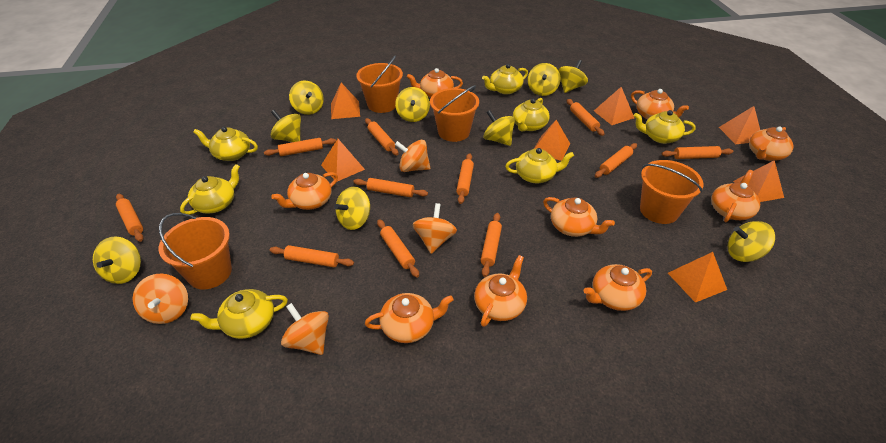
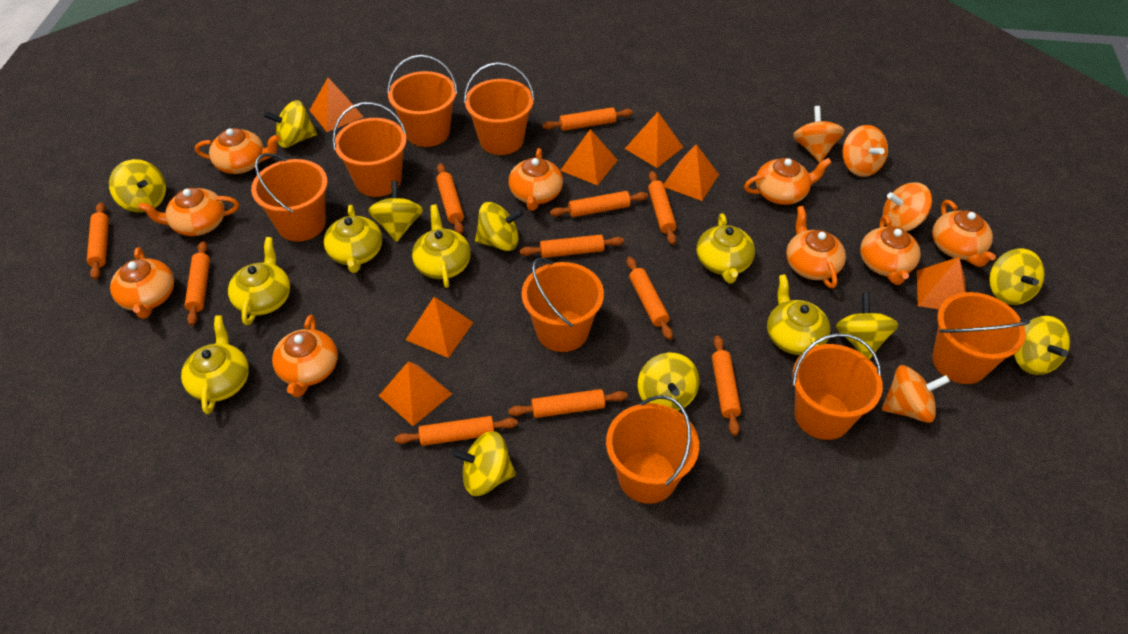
orange bucket: [159,213,232,289] [356,55,403,113] [430,85,479,142] [640,160,704,224] = 4 -> [251,153,328,242] [332,102,407,197] [387,55,458,147] [464,62,535,155] [521,258,604,352] [606,395,699,504] [792,333,883,440] [932,292,1030,384] = 8
yellow teapot: [180,164,240,215] [191,289,288,339] [193,127,258,161] [482,64,528,94] [505,148,574,183] [513,98,550,132] [633,110,696,144] = 7 -> [181,315,249,414] [228,237,290,325] [324,205,382,273] [412,205,471,288] [697,214,755,283] [767,274,831,355] = 6

